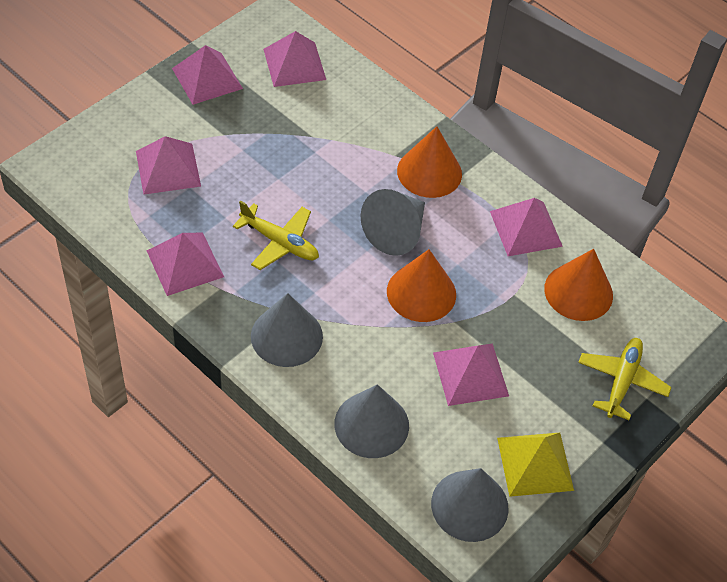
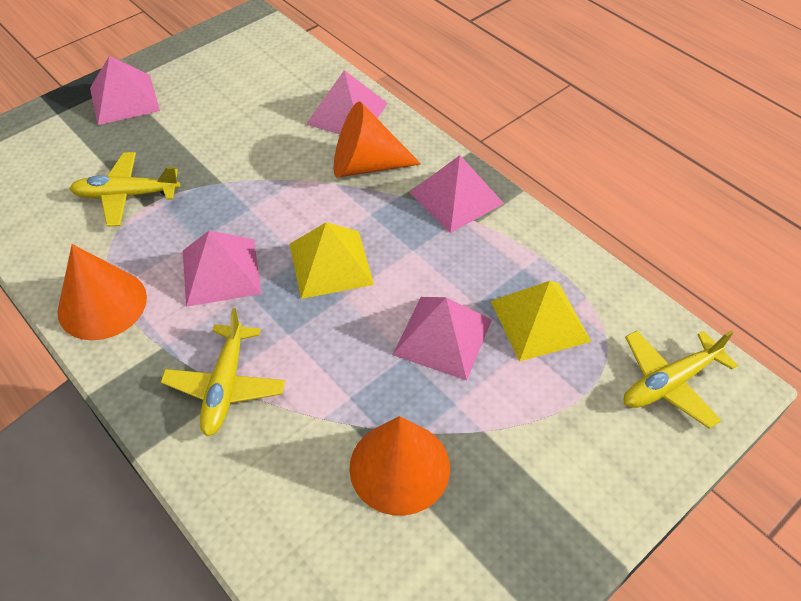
grey cone: [251,293,323,367] [334,384,409,458] [361,189,425,256] [431,468,509,542] = 4 -> none = 0
pink pyramid: [136,136,201,194] [147,233,224,296] [172,45,243,105] [263,31,326,87] [433,344,509,406] [490,198,563,256] = 6 -> [90,56,160,125] [183,230,261,307] [306,70,388,134] [393,297,492,381] [409,155,504,233] = 5
yellow plane: [233,201,319,270] [578,338,672,420] = 2 -> [69,152,180,227] [161,308,285,436] [624,330,738,429] = 3
yellow pyramid: [497,433,574,497] = 1 -> [289,222,374,299] [491,281,591,361] = 2

